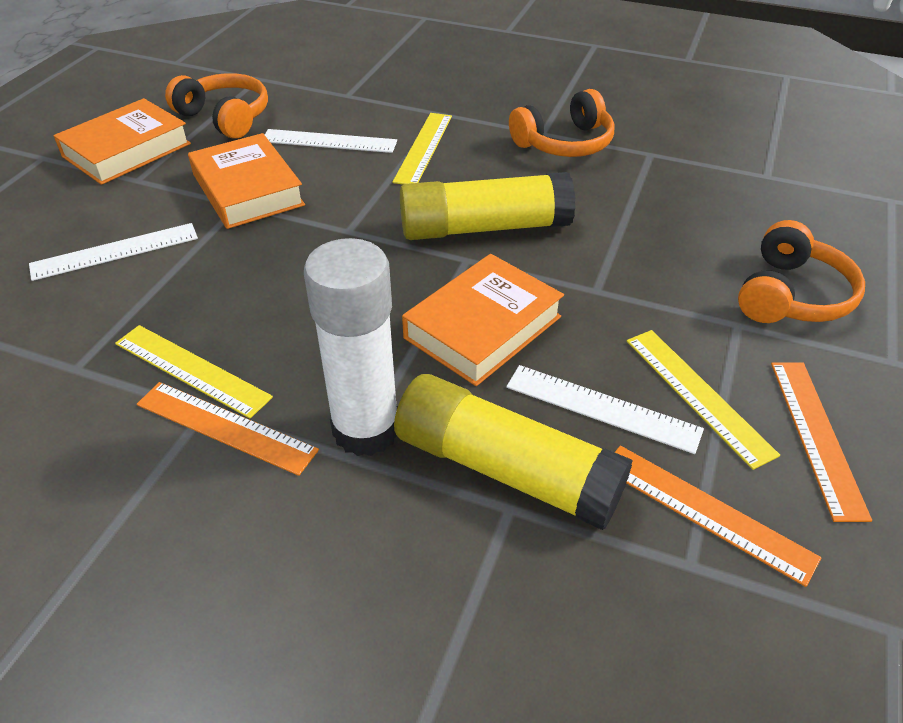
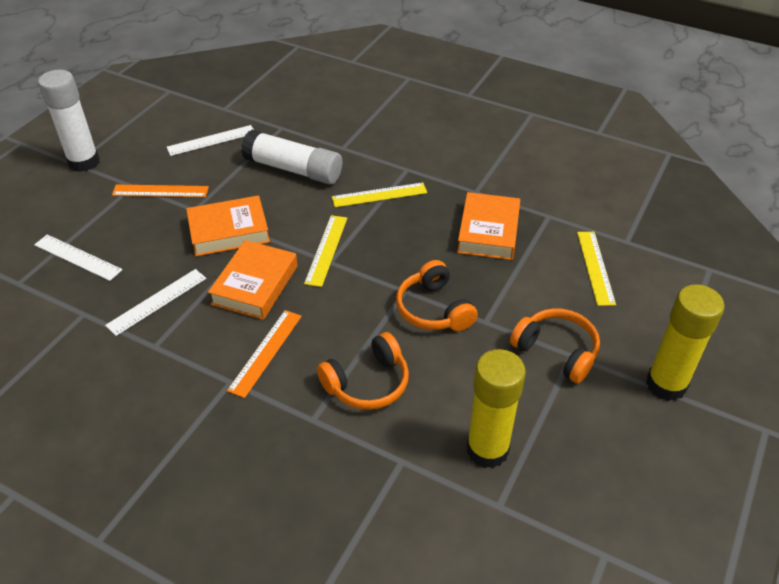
orange ruler: [137,382,319,476] [615,446,821,587] [771,362,872,522] = 3 -> [112,185,209,197] [227,310,302,398] = 2
white glue stick: [304,238,398,456] = 1 -> [38,70,100,172] [241,130,342,185] = 2

